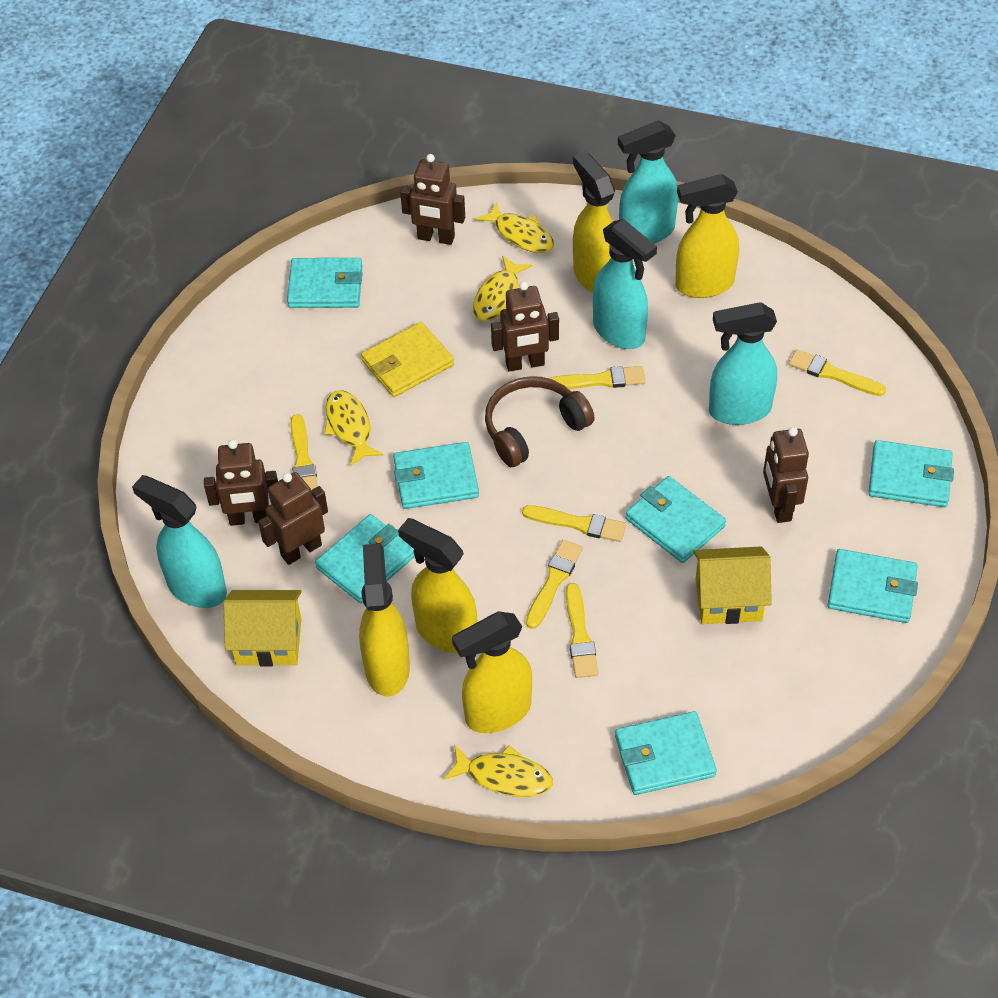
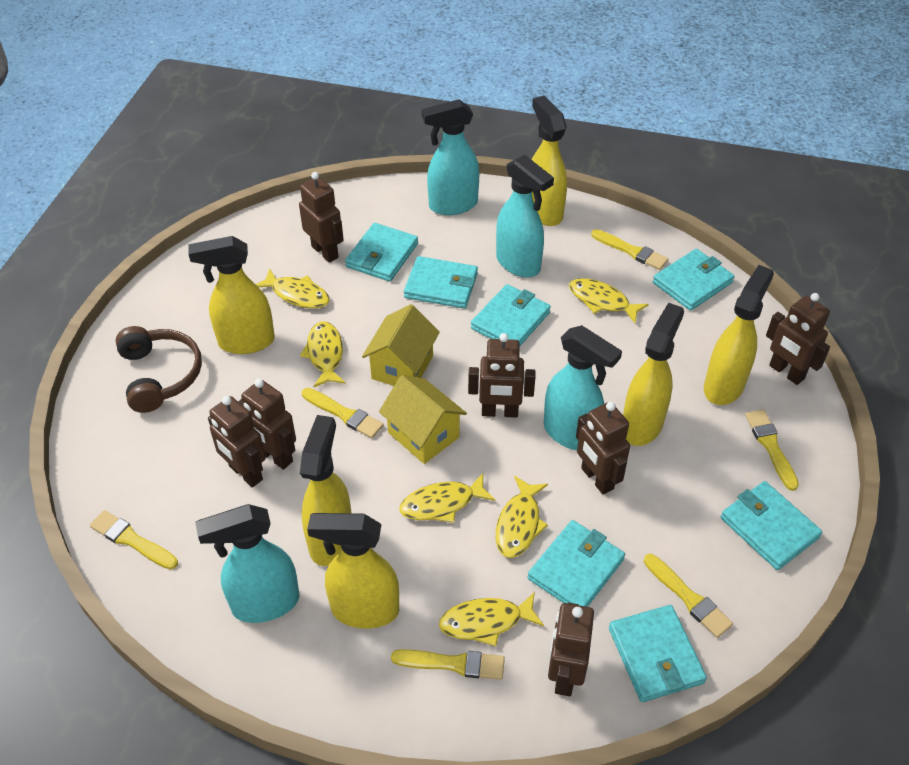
brown robot: [204,440,278,526] [258,472,328,565] [400,154,465,245] [491,281,559,372] [763,427,809,523] = 5 -> [208,396,266,487] [238,379,296,470] [299,172,344,263] [468,333,536,418] [548,603,594,696] [576,402,630,495] [766,293,830,385] = 7
yellow fish: [324,390,383,466] [444,744,553,797] [473,255,532,322] [475,202,554,253] = 4 -> [256,268,330,308] [300,321,346,387] [400,473,495,523] [439,592,544,646] [496,476,548,558] [569,278,649,323] = 6
yellow spray bottle: [359,543,410,697] [398,518,477,653] [452,612,532,733] [573,151,615,293] [675,174,739,298] = 5 -> [188,236,275,354] [300,415,351,566] [307,513,399,629] [532,96,567,226] [623,303,684,446] [704,265,774,405] = 6
yellow wallet: [361,322,454,397] = 1 -> none = 0

